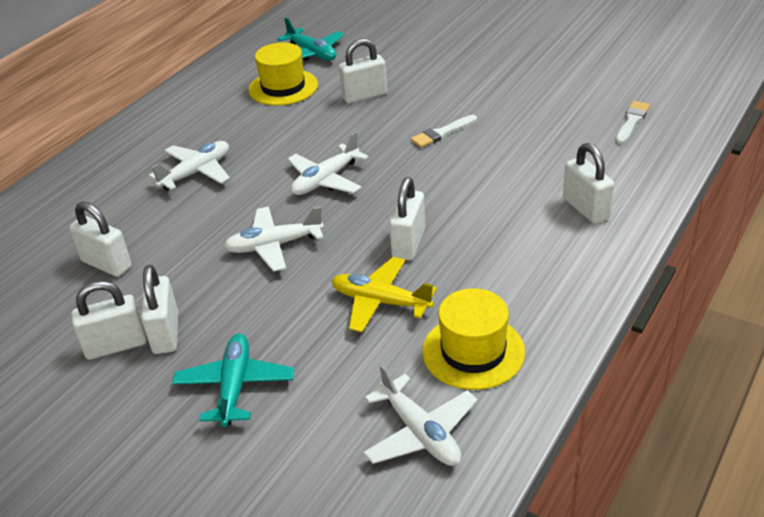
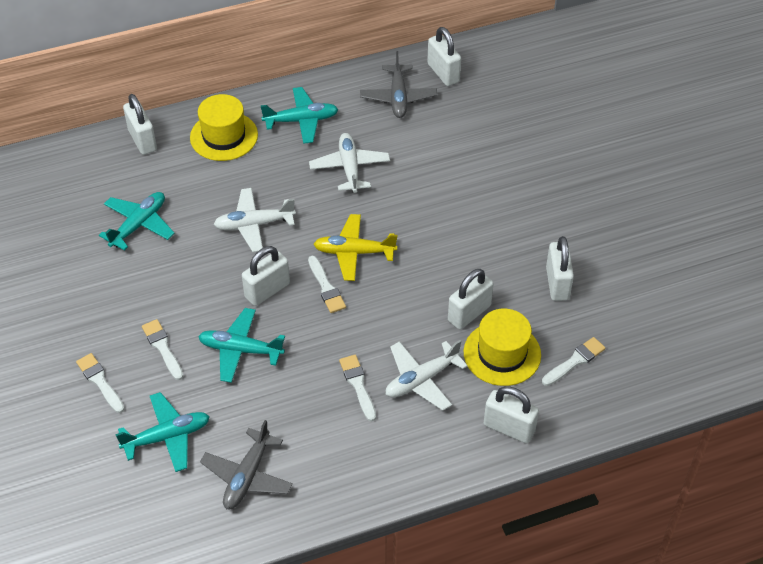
grey plane: none = 0 -> [200,420,293,509] [360,51,437,118] = 2
turquoise plane: [172,334,294,427] [277,18,344,61] = 2 -> [99,192,174,251] [115,392,210,472] [198,308,285,383] [261,87,338,144] = 4
white brush: [411,115,477,148] [616,101,650,144] = 2 -> [76,353,125,413] [142,319,183,380] [308,256,346,313] [339,355,376,421] [542,337,606,386] = 5
white plane: [148,141,230,190] [224,206,324,272] [288,131,369,195] [363,364,477,466] = 4 -> [214,188,296,252] [309,133,390,193] [386,340,468,411] = 3

